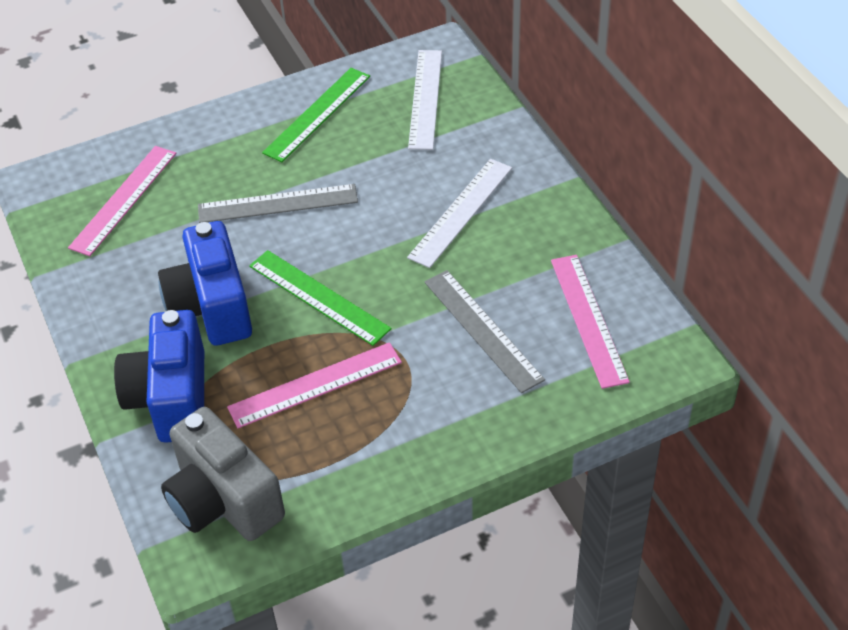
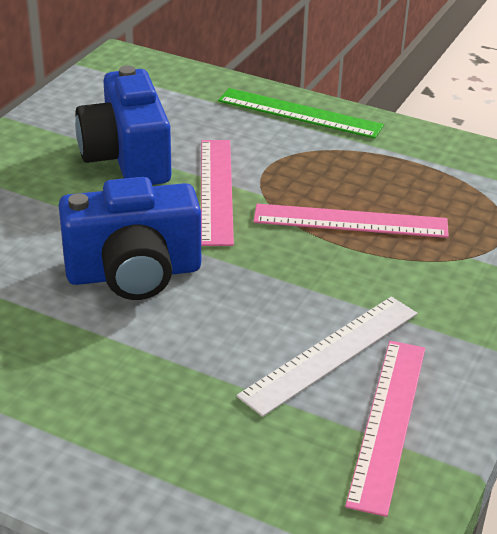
green ruler: [249,250,391,346] [262,68,370,162] = 2 -> [218,88,384,139] = 1
grey camera: [161,407,285,541] = 1 -> none = 0
grey ruler: [198,184,358,223] [425,270,545,393] = 2 -> none = 0
white ruler: [407,159,512,268] [408,50,442,150] = 2 -> [236,297,418,417] = 1

